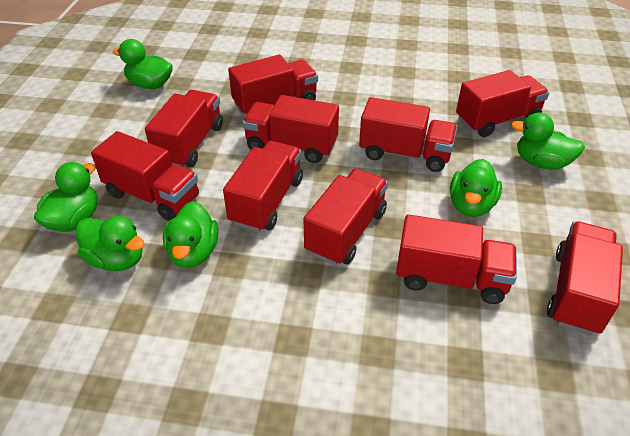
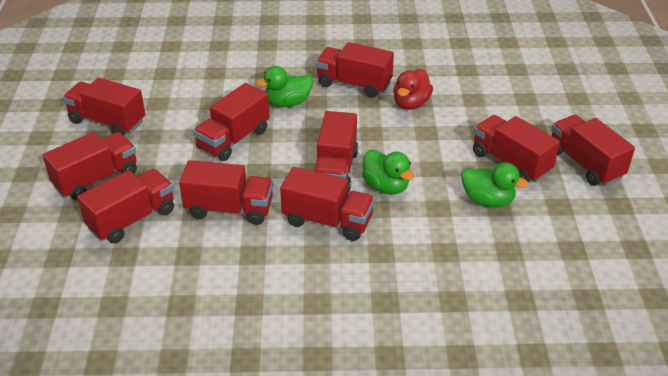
green duck: [34,162,98,232] [76,216,144,271] [113,39,173,89] [163,201,218,268] [450,159,502,217] [511,113,585,170] = 6 -> [256,66,313,107] [362,150,414,195] [461,163,528,208] = 3
red duck: none = 0 -> [393,69,433,110] = 1

